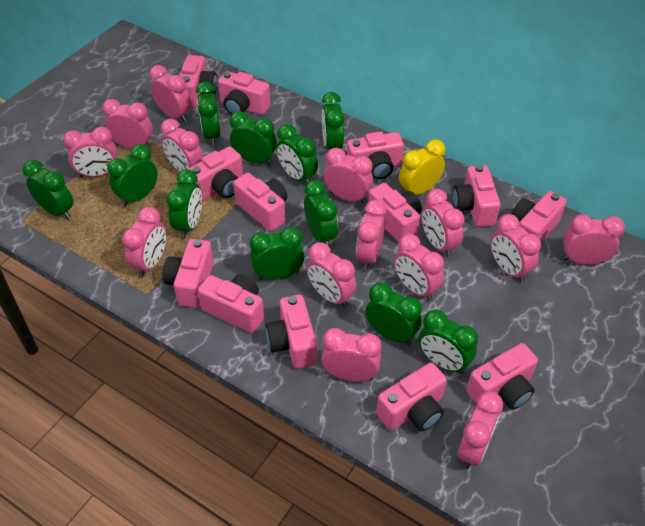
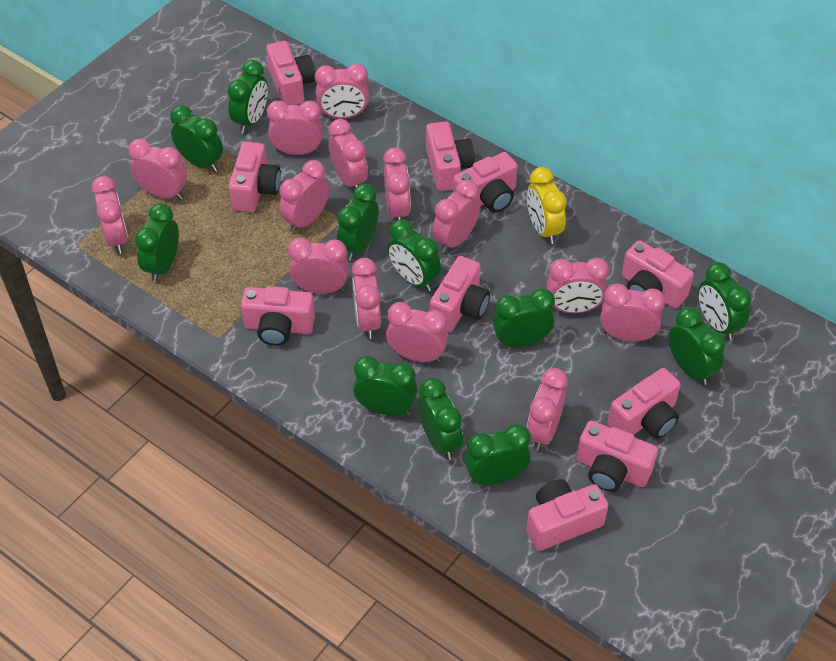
pink camera: [163,239,214,308] [180,55,217,108] [188,146,243,201] [198,274,264,333] [218,71,271,115] [233,173,287,231] [266,295,317,369] [347,132,404,179] [368,183,422,242] [376,363,447,431] [452,165,500,227] [466,343,538,410] [511,191,567,242] = 13 -> [229,142,281,212] [241,286,315,346] [266,41,315,106] [426,121,475,191] [430,256,490,332] [453,152,518,213] [526,479,608,551] [576,421,658,492] [607,368,681,439] [622,240,694,308] = 10

